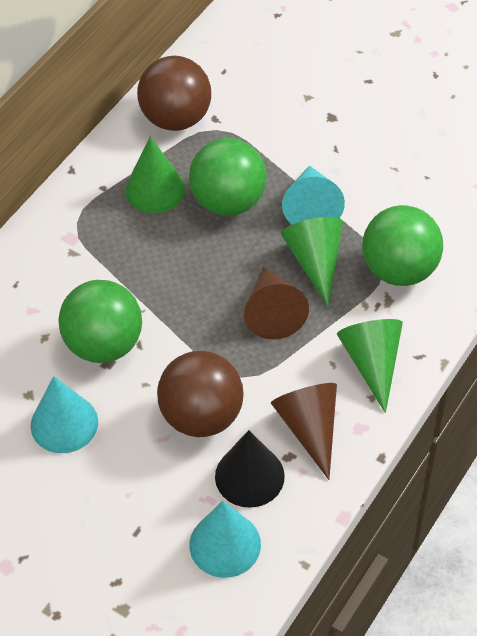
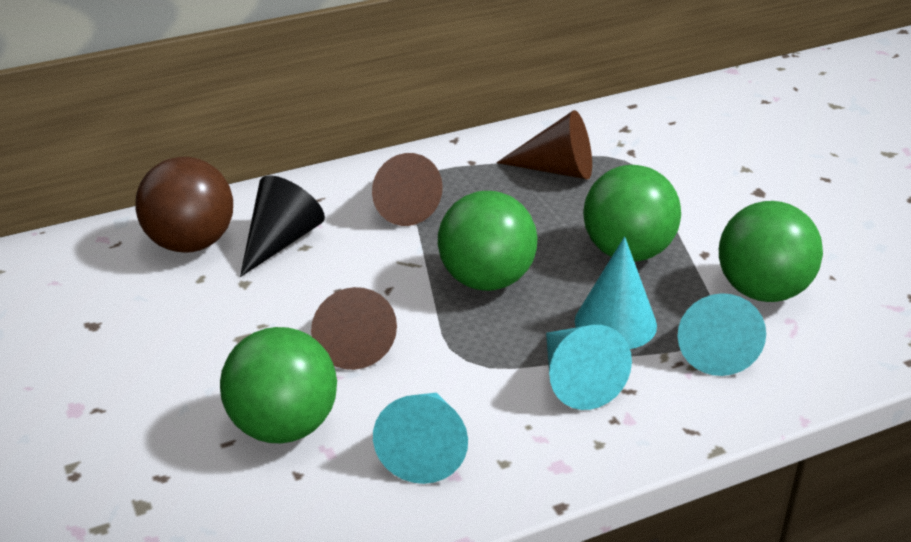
brown ball: [137,56,211,131] [157,351,243,437] = 2 -> [135,157,233,253] = 1
brown cone: [244,267,309,339] [271,383,337,480] = 2 -> [311,287,397,370] [372,153,443,226] [496,110,592,180] = 3
green ball: [58,280,142,363] [189,138,266,216] [362,205,443,286] = 3 -> [220,327,337,443] [438,191,538,291] [583,165,681,261] [719,201,823,302] = 4
green cone: [125,137,186,213] [281,217,343,307] [337,319,403,413] = 3 -> none = 0
turquoise cone: [31,376,98,453] [189,501,261,578] [282,165,345,224] = 3 -> [373,393,468,484] [546,325,632,410] [575,237,657,349] [677,293,766,376] = 4

